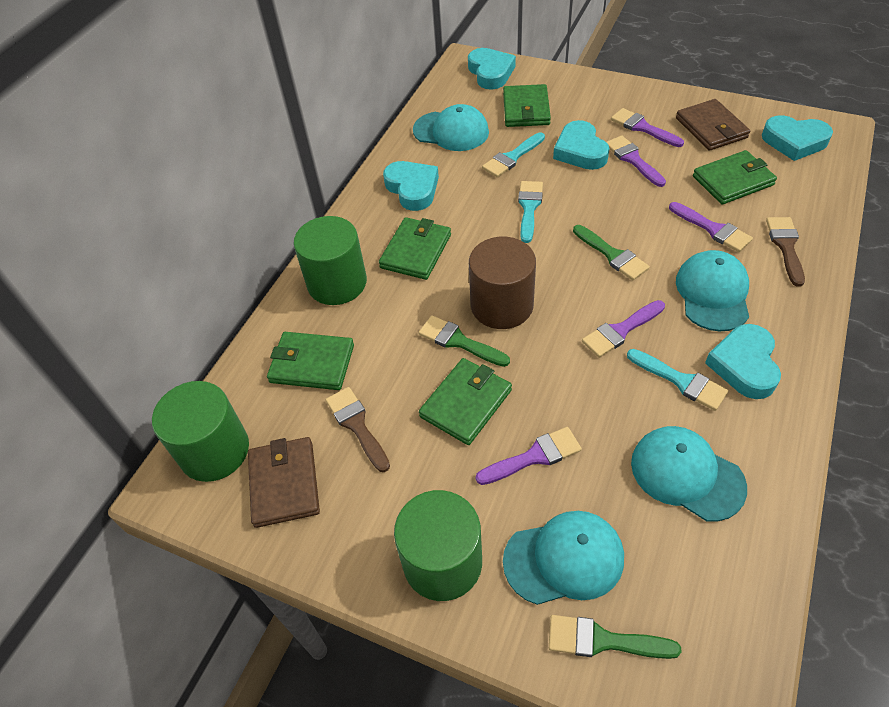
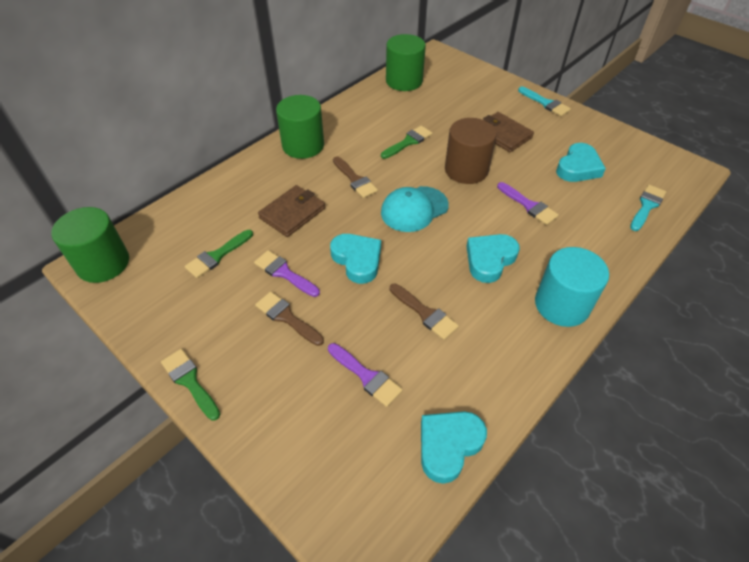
brown brush: [326,387,390,472] [766,217,805,287] = 2 -> [255,291,324,346] [333,156,378,198] [390,284,459,340] = 3
green wallet: [267,332,354,390] [379,217,451,280] [419,358,512,445] [503,84,551,127] [693,150,777,205] = 5 -> none = 0
purple brush: [476,427,582,485] [582,300,665,357] [606,135,666,187] [611,108,684,147] [669,202,753,252] = 5 -> [254,250,320,297] [328,343,403,407] [497,182,559,225] = 3
turquoise brush: [482,132,545,177] [518,181,543,243] [627,349,729,411] = 3 -> [518,87,571,116] [630,185,666,231] = 2
turquoise cap: [413,104,489,151] [503,511,624,605] [631,426,747,522] [676,250,749,331] = 4 -> [381,186,449,232] = 1
turquoise cylinder: none = 0 -> [535,247,609,327] = 1
turquoise heart: [383,161,439,211] [468,48,516,90] [553,120,610,170] [705,324,781,399] [762,115,833,161] = 5 -> [330,234,381,284] [421,411,487,484] [466,234,520,283] [556,143,606,182] = 4

